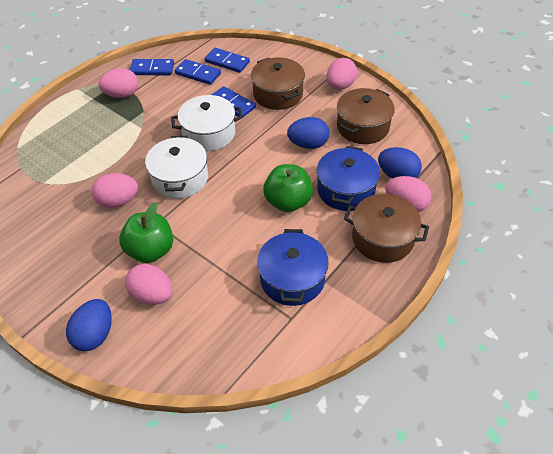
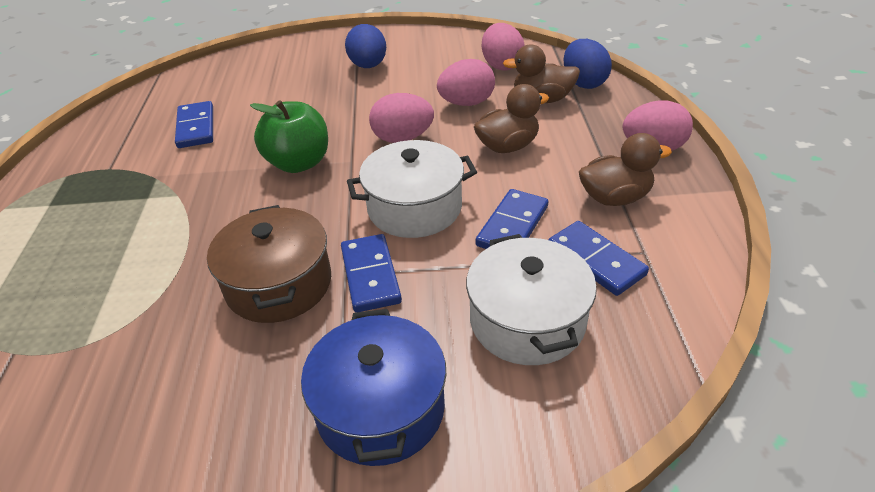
blue egg: [66,299,112,351] [287,117,329,149] [378,147,422,179] = 3 -> [345,24,386,68] [563,39,612,89] = 2
blue pot: [257,229,329,306] [317,146,380,211] = 2 -> [301,309,446,466] = 1
brown duck: none = 0 -> [474,84,549,153] [503,44,580,103] [579,133,672,206] = 3
brown pot: [251,57,305,110] [337,88,395,144] [344,194,429,263] = 3 -> [207,205,331,323] = 1
green apple: [119,203,173,263] [263,164,313,212] = 2 -> [250,100,328,173] = 1
pink egg: [92,173,138,208] [98,68,138,98] [125,264,172,305] [327,58,357,90] [386,176,431,212] = 5 -> [369,93,434,143] [437,59,495,106] [482,23,525,70] [623,100,693,151] = 4

